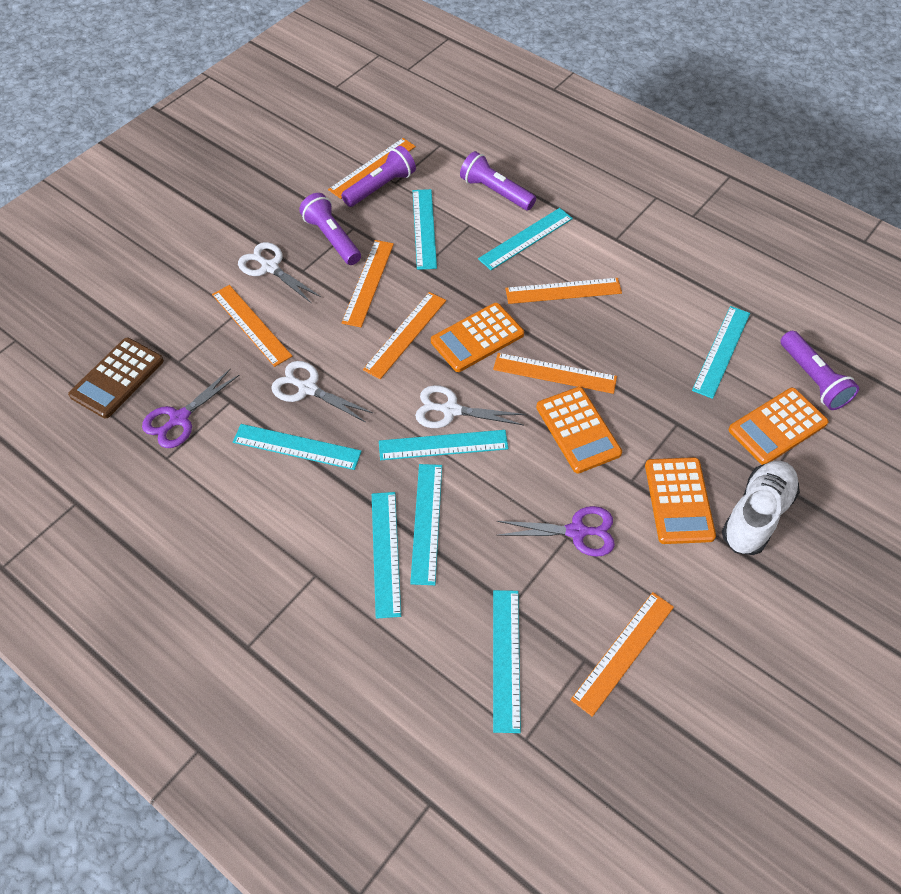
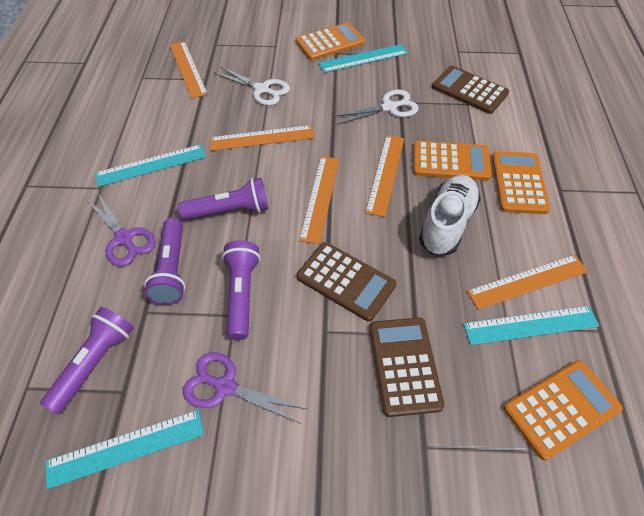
brown calculator: [68,337,164,418] = 1 -> [296,242,396,322] [369,318,445,417] [432,66,509,114] = 3
orange ruler: [212,285,292,367] [328,138,416,199] [341,240,394,327] [363,292,446,379] [493,353,617,394] [505,278,622,304] [571,592,674,717] = 7 -> [170,41,208,99] [210,125,315,151] [299,156,339,244] [365,135,404,217] [467,255,588,310] = 5
turquoise ruler: [233,424,362,470] [372,492,401,619] [379,430,508,460] [410,464,442,585] [413,189,437,270] [478,208,573,270] [493,590,521,733] [692,306,750,399] = 8 -> [45,410,204,489] [95,144,206,187] [318,44,408,73] [463,306,599,345] = 4
white scissors: [238,242,321,304] [271,361,373,422] [415,385,526,428] = 3 -> [214,66,290,106] [333,90,419,125] = 2

